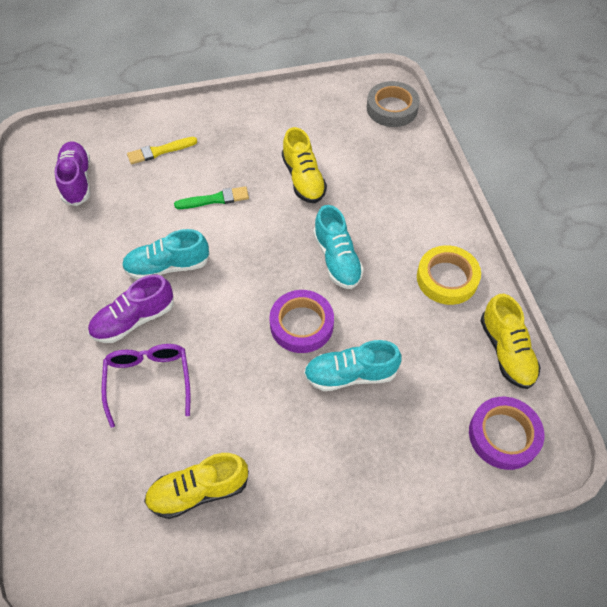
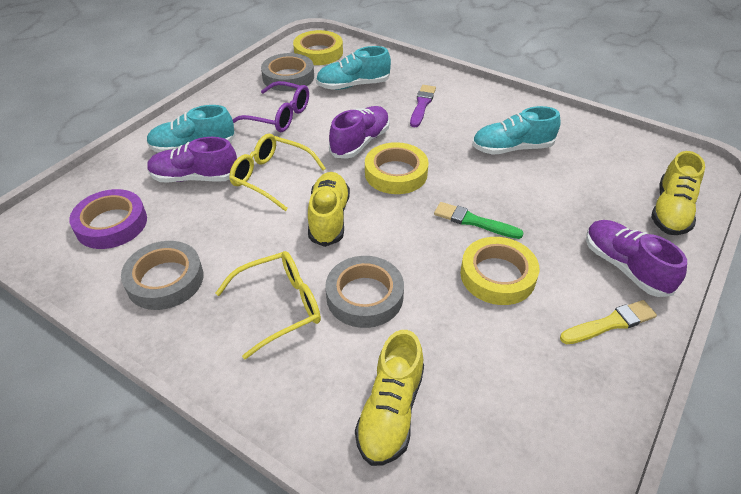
grey tape: [367,81,420,127] = 1 -> [121,241,203,310] [261,53,314,91] [325,256,404,328] = 3
purple brush: none = 0 -> [410,85,436,127] = 1
purple shoe: [54,142,90,206] [88,275,174,343] = 2 -> [147,137,237,183] [329,106,390,159] [586,220,687,297] = 3
purple tape: [270,290,334,353] [469,397,544,470] = 2 -> [69,189,147,249] = 1
yellow glasses: none = 0 -> [216,251,321,359] [229,134,326,211] = 2
yellow tape: [417,245,481,305] = 1 -> [293,30,343,65] [365,142,429,194] [460,237,539,305] = 3

